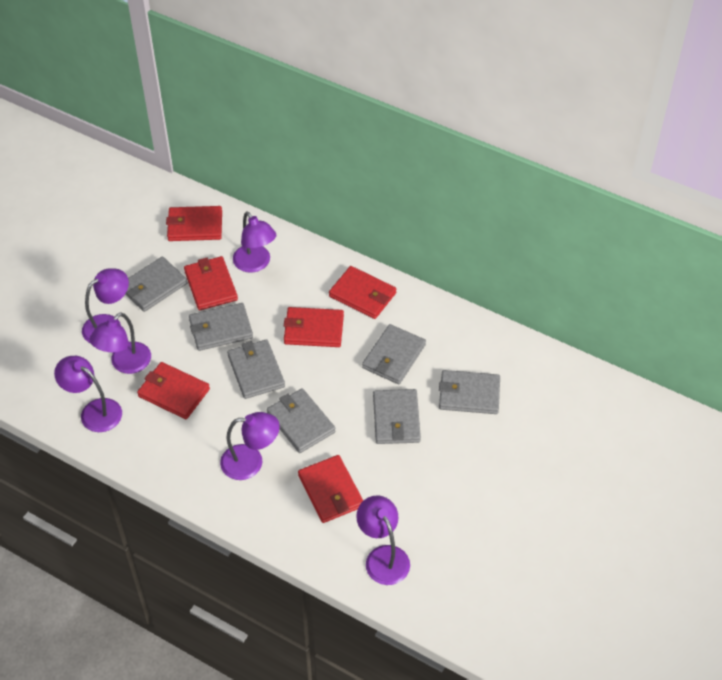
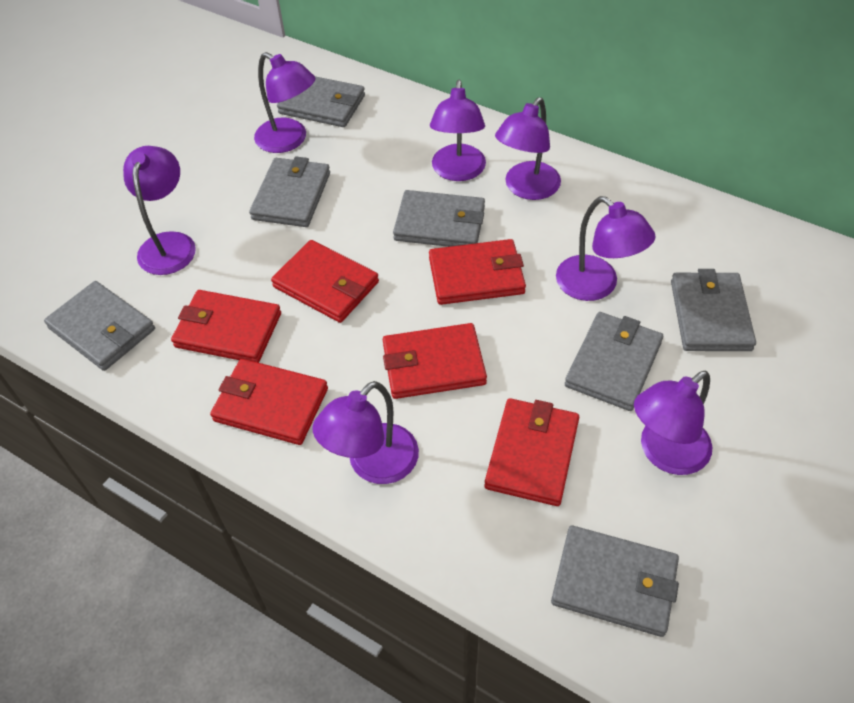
purple lamp: [54,356,122,432] [82,268,129,343] [90,312,151,374] [220,412,280,480] [233,212,276,273] [356,495,410,585] = 6 -> [123,146,196,275] [254,52,315,153] [313,381,419,484] [430,80,486,181] [495,98,561,200] [556,196,656,301] [634,371,712,475] = 7

